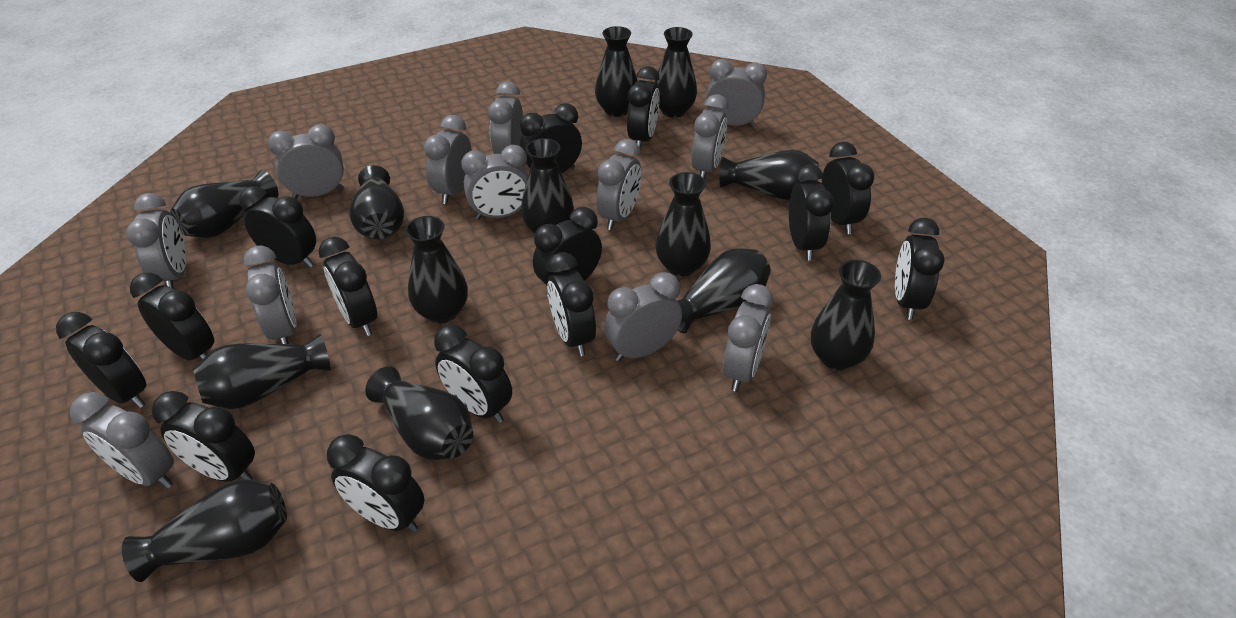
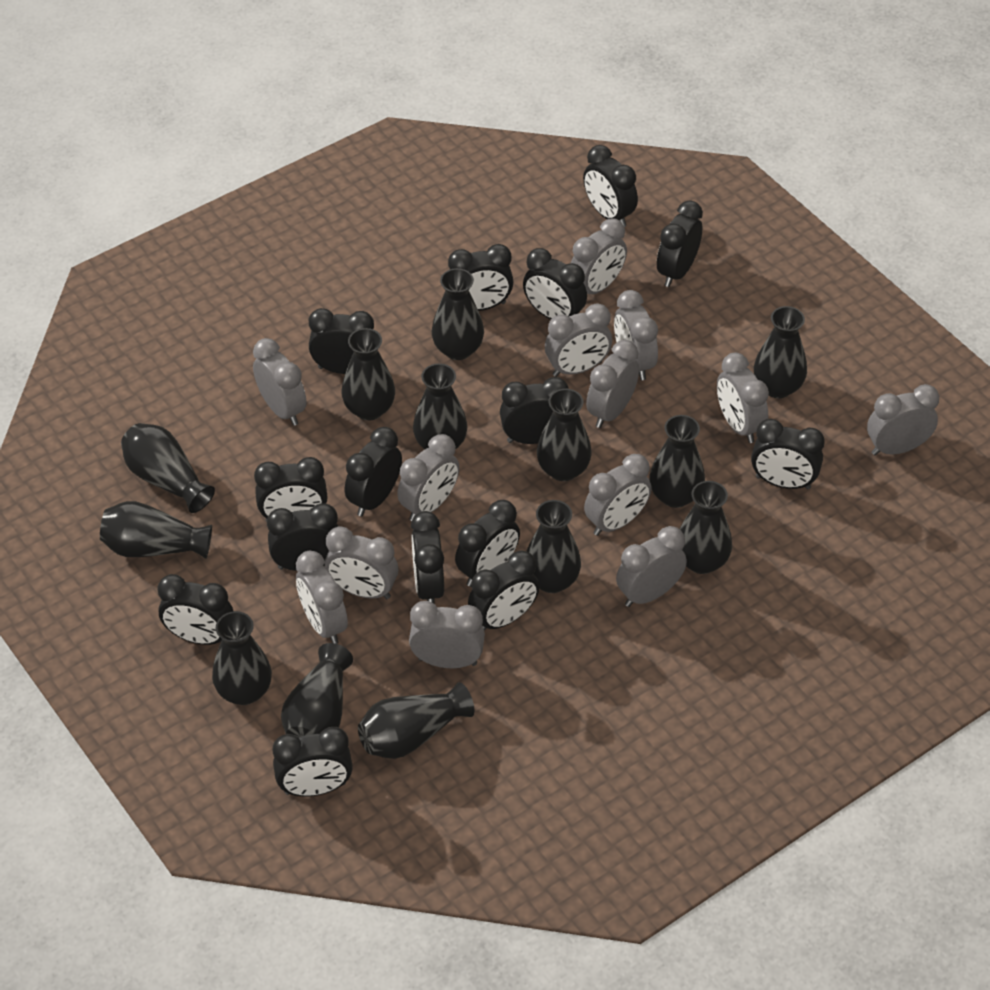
black clock: [56,312,146,408] [130,273,214,360] [152,391,255,482] [239,186,316,268] [318,237,377,336] [327,434,425,533] [434,324,512,423] [520,103,582,173] [533,207,602,296] [547,252,596,356] [627,66,660,148] [789,164,834,261] [822,142,874,234] [895,218,945,320] = 14 -> [157,574,233,645] [254,457,328,522] [267,503,338,571] [273,727,353,796] [309,308,374,374] [345,427,402,517] [411,511,444,604] [448,244,513,311] [455,500,520,587] [468,550,539,631] [500,377,569,444] [523,248,587,319] [583,145,638,227] [657,200,703,287] [751,419,825,490] = 15
grey clock: [70,392,174,489] [126,193,186,289] [243,245,297,344] [268,124,344,199] [424,115,472,204] [461,145,528,220] [488,81,523,154] [596,139,641,230] [604,272,682,362] [692,94,728,178] [706,59,767,127] [723,284,773,392] = 12 -> [253,338,307,426] [296,551,348,644] [325,526,398,599] [397,434,459,521] [409,601,485,668] [545,304,612,377] [571,218,627,294] [584,454,652,536] [586,340,639,428] [614,290,658,380] [616,526,687,607] [717,352,769,443] [867,384,939,455] = 13

